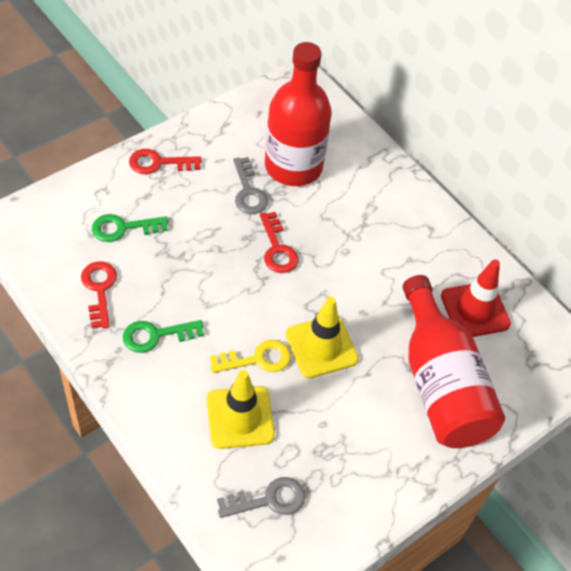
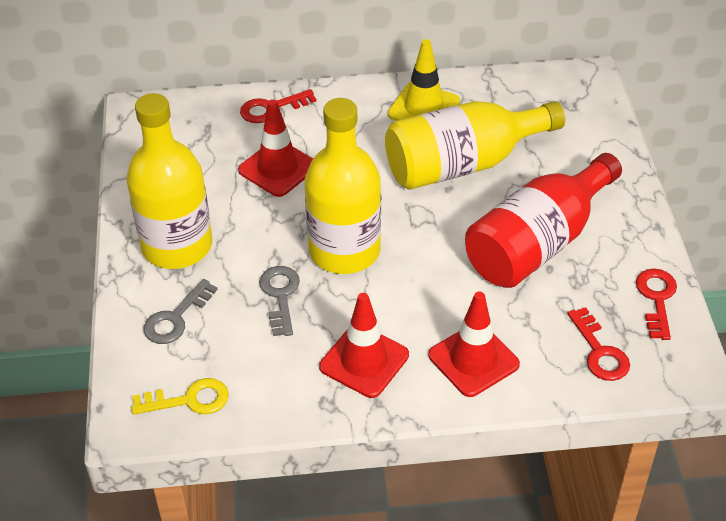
green key: [92,214,168,242] [123,320,204,353] = 2 -> none = 0
red bottle: [265,42,332,186] [403,275,505,448] = 2 -> [465,153,622,288] = 1
red traffic cone: [441,259,511,337] = 1 -> [238,99,313,197] [319,293,409,398] [428,292,520,397] = 3
yellow bottle: none = 0 -> [126,93,212,269] [304,98,381,274] [385,101,565,190] = 3
yellow traffic cone: [207,370,275,449] [286,297,359,378] = 2 -> [388,39,460,121] = 1

